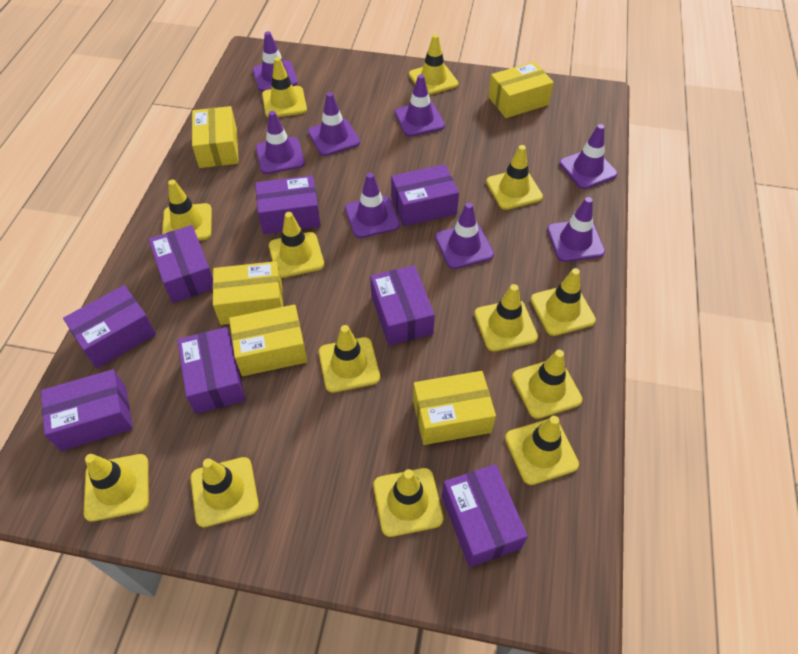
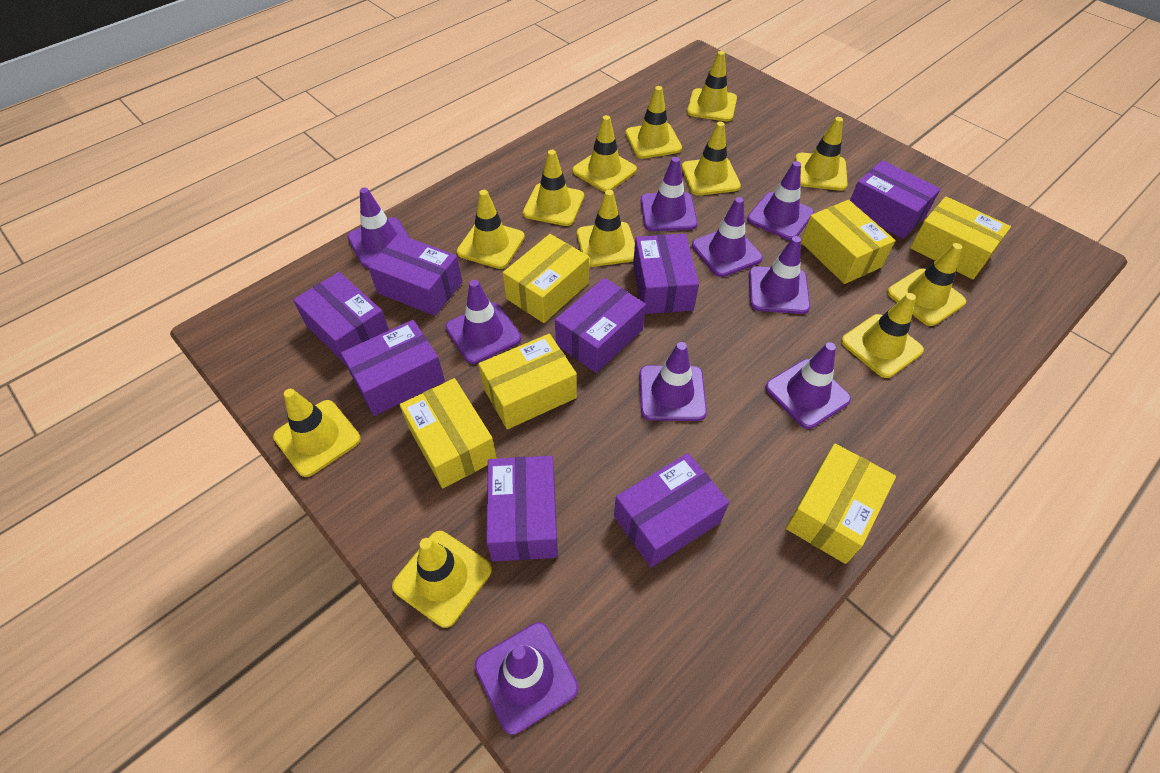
purple traffic cone: [253,31,298,92] [256,111,305,174] [308,92,360,156] [345,173,400,238] [395,74,445,137] [435,203,494,269] [547,197,605,262] [559,124,617,189] = 8 -> [348,188,410,268] [446,280,521,364] [475,622,578,735] [639,342,707,421] [641,157,698,231] [692,197,763,277] [747,161,814,240] [749,236,810,314] [765,342,851,429] = 9
yellow box: [192,106,239,168] [213,261,283,325] [229,305,307,376] [413,371,496,445] [488,62,554,118] = 5 -> [400,378,497,488] [478,334,577,429] [503,234,589,323] [786,444,896,564] [801,200,896,284] [910,197,1011,279] = 6
yellow traffic cone: [84,454,149,522] [162,180,212,241] [190,457,259,527] [262,57,307,117] [269,212,324,278] [319,325,380,393] [373,468,443,537] [409,34,458,95] [474,284,538,352] [486,145,543,210] [505,416,579,485] [512,350,582,419] [531,268,596,336] = 13 -> [273,389,361,477] [392,531,492,628] [457,190,525,269] [523,150,584,226] [572,115,637,192] [577,190,635,267] [625,86,682,159] [682,121,741,196] [687,51,737,122] [795,117,848,191] [841,293,924,378] [887,243,966,326] = 12

